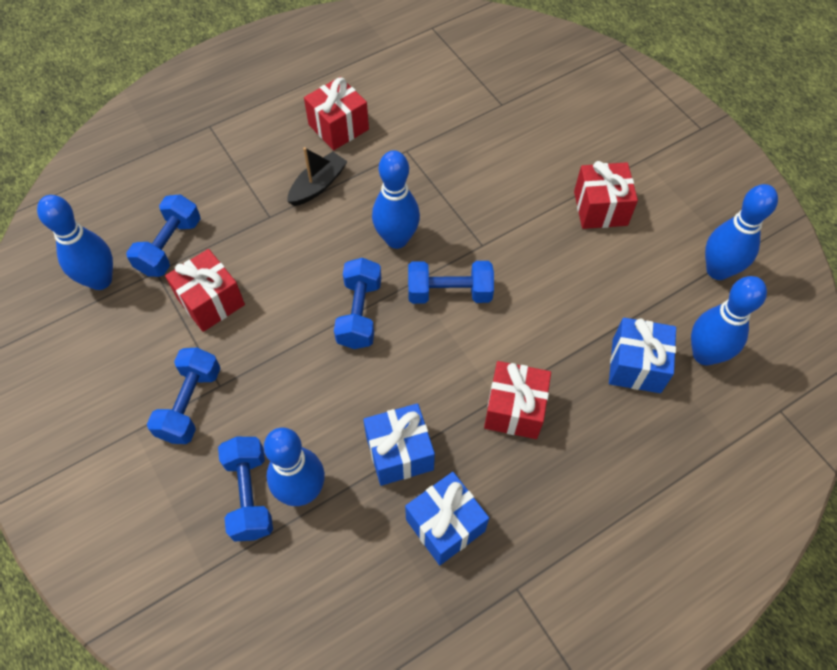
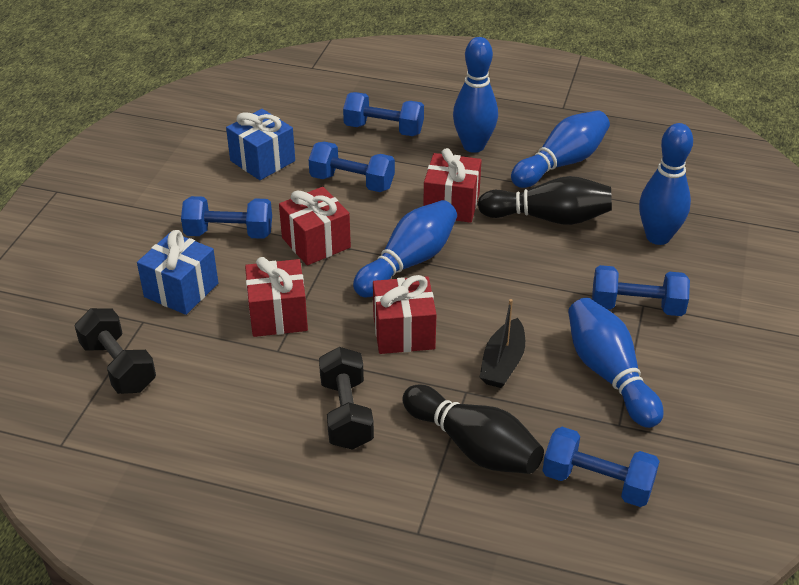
black bowling pin: none = 0 -> [403,385,544,474] [478,176,612,225] = 2
black dumbbell: none = 0 -> [74,308,156,394] [319,347,374,450] = 2
blue gift: [363,403,435,486] [405,472,489,565] [609,318,676,393] = 3 -> [137,230,218,315] [226,109,295,180] = 2

